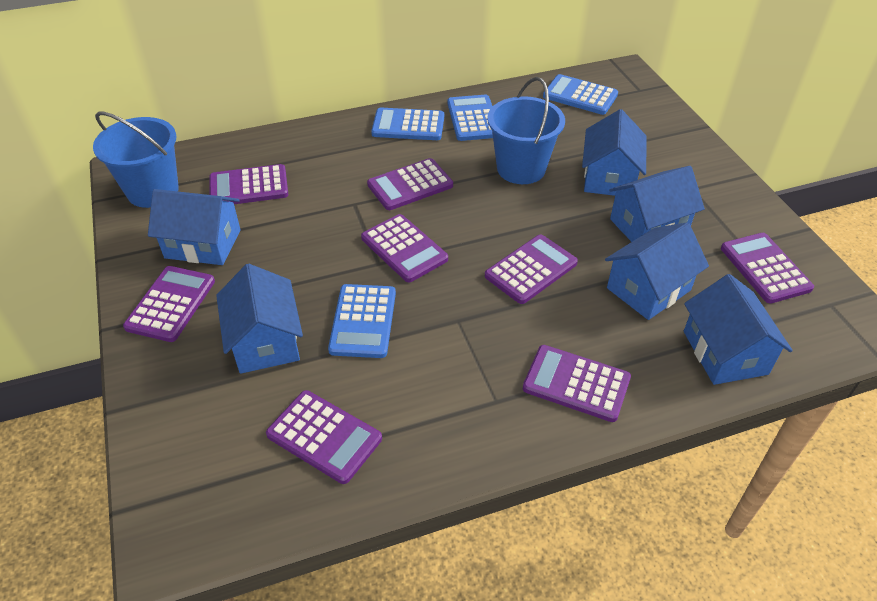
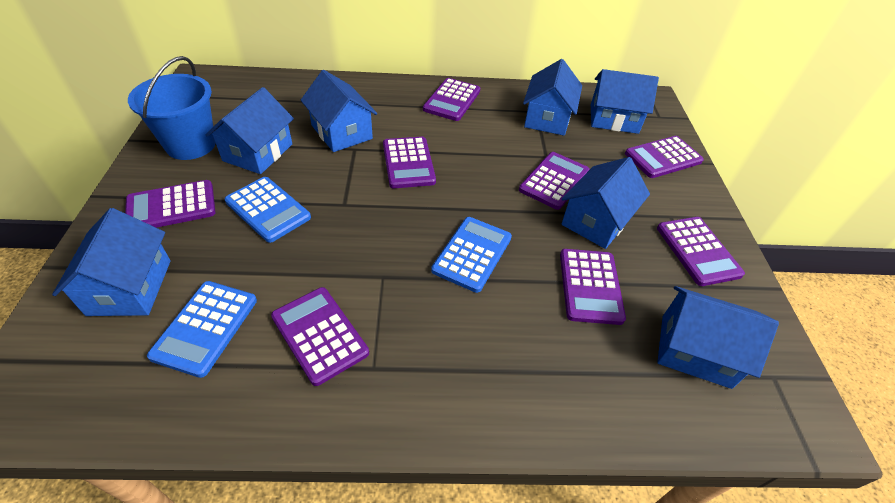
blue bucket: [93,112,179,208] [487,77,565,184] = 2 -> [128,56,215,160] = 1
blue calculator: [328,284,396,358] [371,108,444,140] [447,95,493,141] [543,74,618,115] = 4 -> [147,281,257,378] [224,177,311,243] [431,217,512,293] = 3
blue house: [148,189,241,265] [216,264,303,374] [582,109,647,196] [605,222,709,320] [609,166,705,242] [684,274,793,385] = 6 -> [52,208,171,316] [205,87,294,174] [301,70,377,152] [523,59,582,136] [561,157,650,249] [591,69,659,134] [657,286,779,389] = 7

